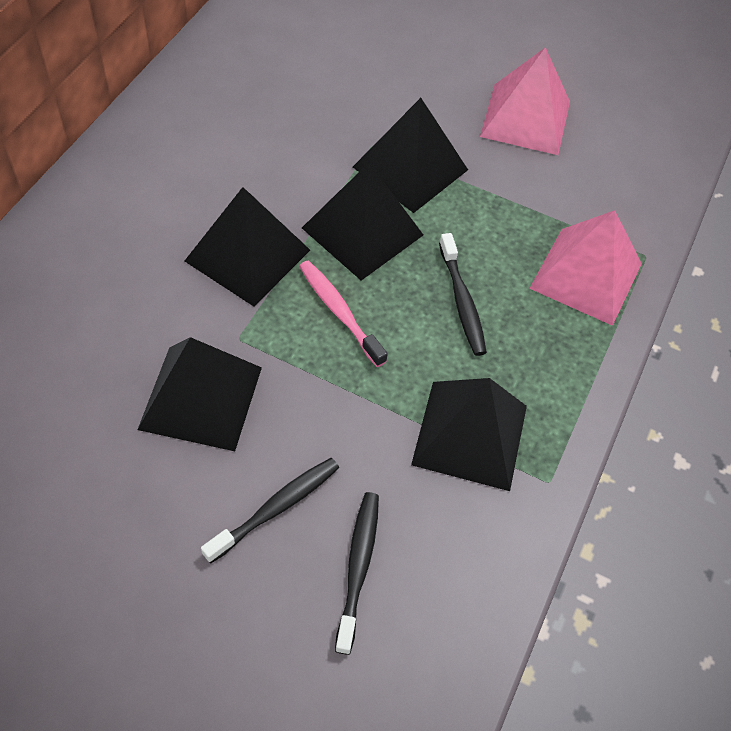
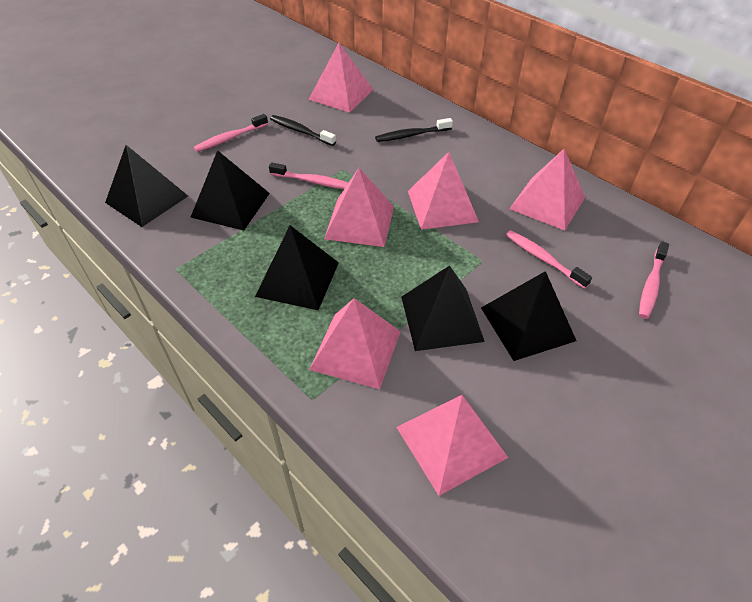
black toothbrush: [201,458,339,564] [335,492,379,655] [439,233,487,356] = 3 -> [270,115,336,146] [375,118,453,142] = 2
pink pyramid: [480,47,570,155] [529,210,642,326] = 2 -> [308,43,373,112] [309,298,401,389] [324,168,394,247] [396,394,508,496] [408,152,479,230] [509,149,585,231] = 6
pink toothbrush: [299,260,388,367] = 1 -> [194,114,268,152] [269,162,348,189] [506,230,592,289] [639,241,669,319] = 4

